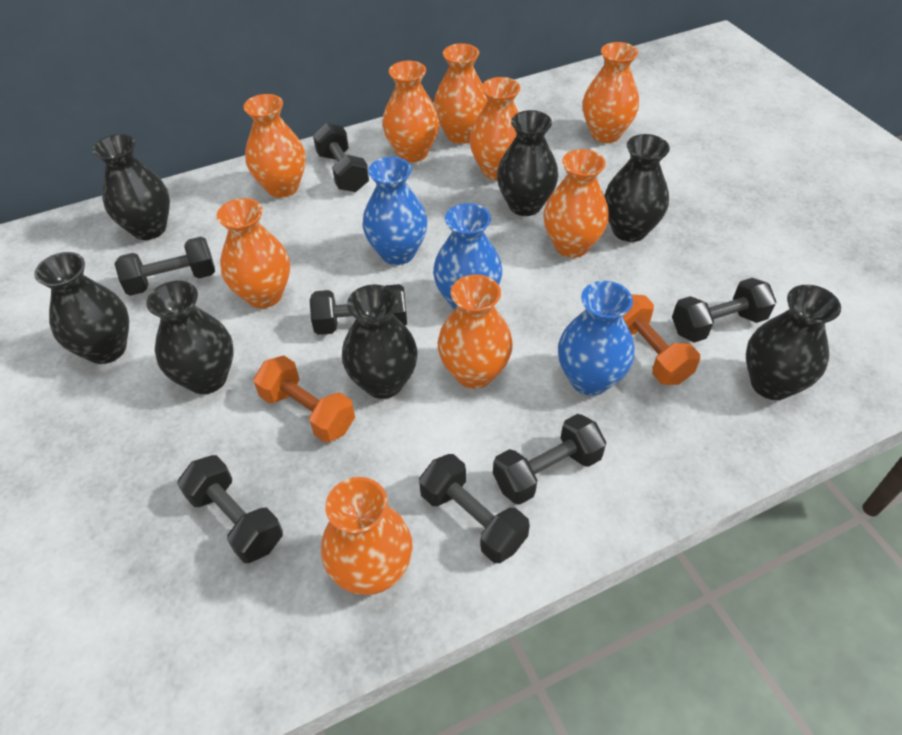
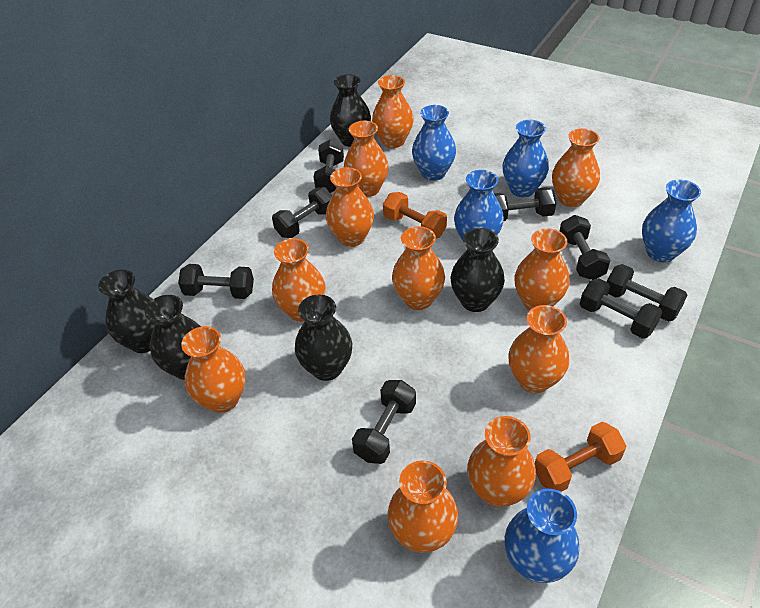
black dumbbell: [114,237,215,296] [177,455,283,563] [310,284,407,335] [313,123,369,192] [419,454,530,563] [493,414,606,505] [672,278,776,343] = 7 -> [178,264,254,299] [272,187,332,238] [314,139,344,193] [352,380,416,464] [494,187,556,221] [560,215,610,280] [580,278,662,339] [607,264,687,322] = 8
black vase: [34,252,129,364] [93,134,170,240] [146,281,234,394] [342,285,418,399] [497,110,558,216] [604,134,670,242] [746,285,841,400] = 7 -> [98,270,155,353] [145,295,201,380] [295,295,352,381] [330,74,371,147] [451,228,505,312] = 5
blue vase: [362,157,428,265] [433,203,502,310] [558,281,635,396] = 3 -> [412,105,456,181] [454,170,504,241] [502,120,549,197] [505,489,579,583] [642,179,701,262] = 5
orange vase: [217,198,290,308] [243,94,306,198] [321,477,413,595] [382,61,439,162] [434,43,488,144] [438,274,513,389] [470,77,520,180] [543,149,609,258] [583,42,639,143] = 9 -> [181,326,246,413] [272,238,326,322] [326,167,374,247] [344,120,389,197] [372,75,414,148] [388,461,458,553] [392,226,445,310] [467,416,536,507] [509,305,569,393] [515,228,570,311] [552,128,600,207] = 11

